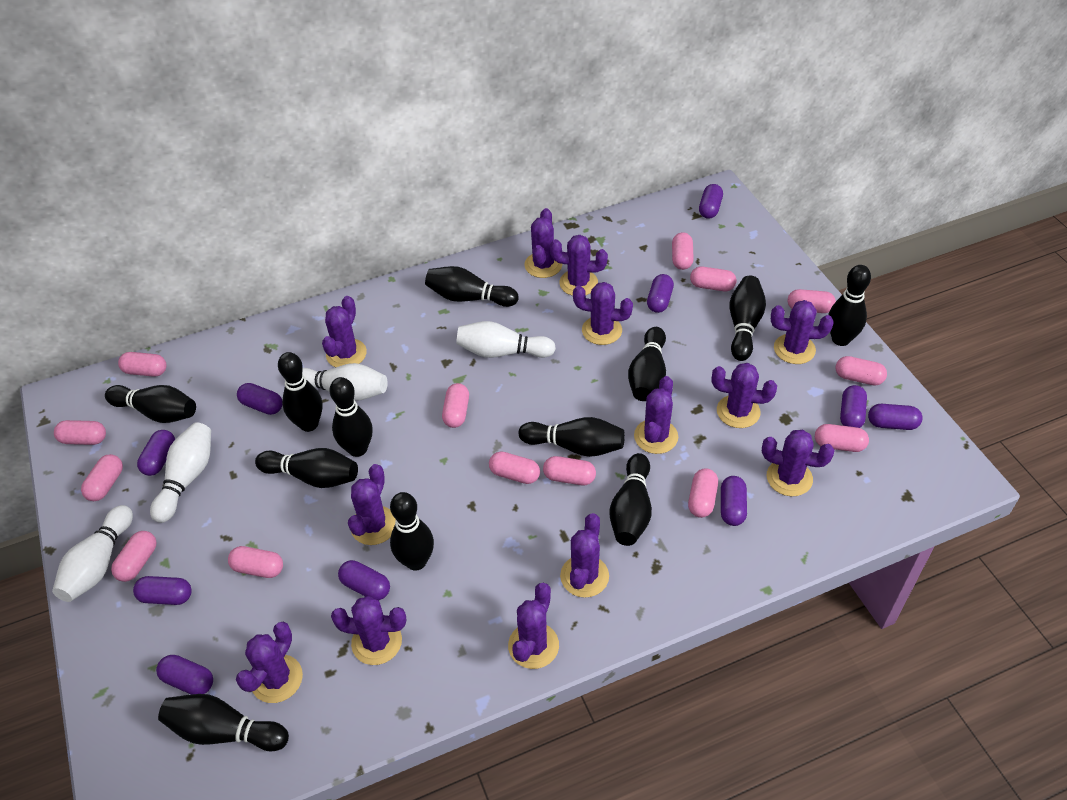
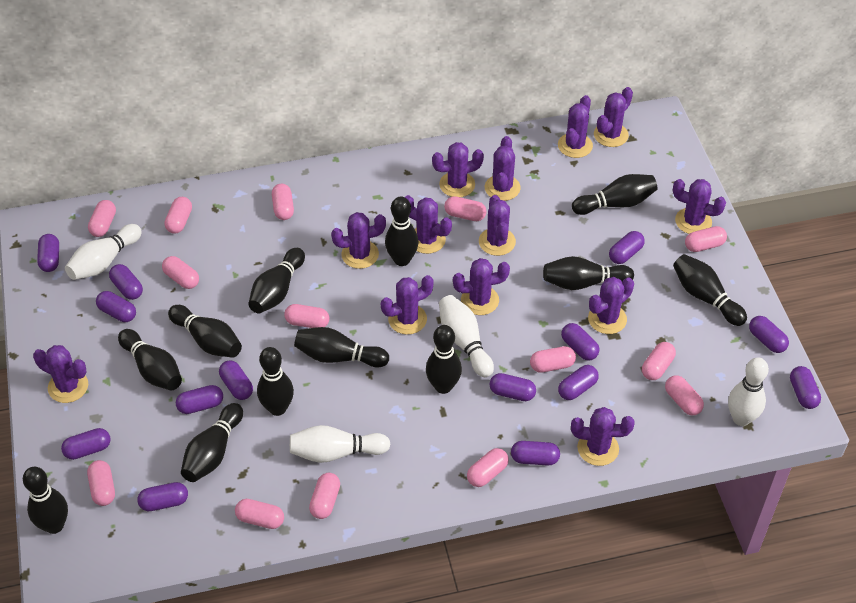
purple capsule: [133,576,192,605] [137,430,175,476] [156,655,213,695] [237,383,283,415] [338,560,390,600] [647,274,674,313] [699,184,723,219] [721,476,747,526] [840,385,867,428] [868,404,923,430] = 10 -> [37,234,59,272] [61,428,111,460] [96,291,136,322] [109,264,143,300] [137,482,188,511] [176,385,223,414] [219,361,253,400] [489,373,536,401] [511,441,560,465] [558,365,599,400] [561,323,599,361] [609,231,645,264] [749,316,789,353] [790,366,821,409] = 14

